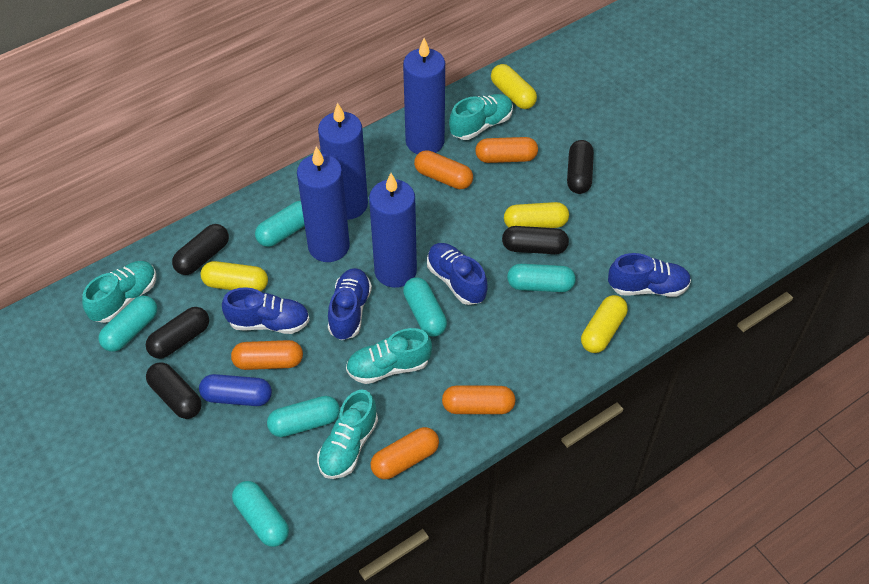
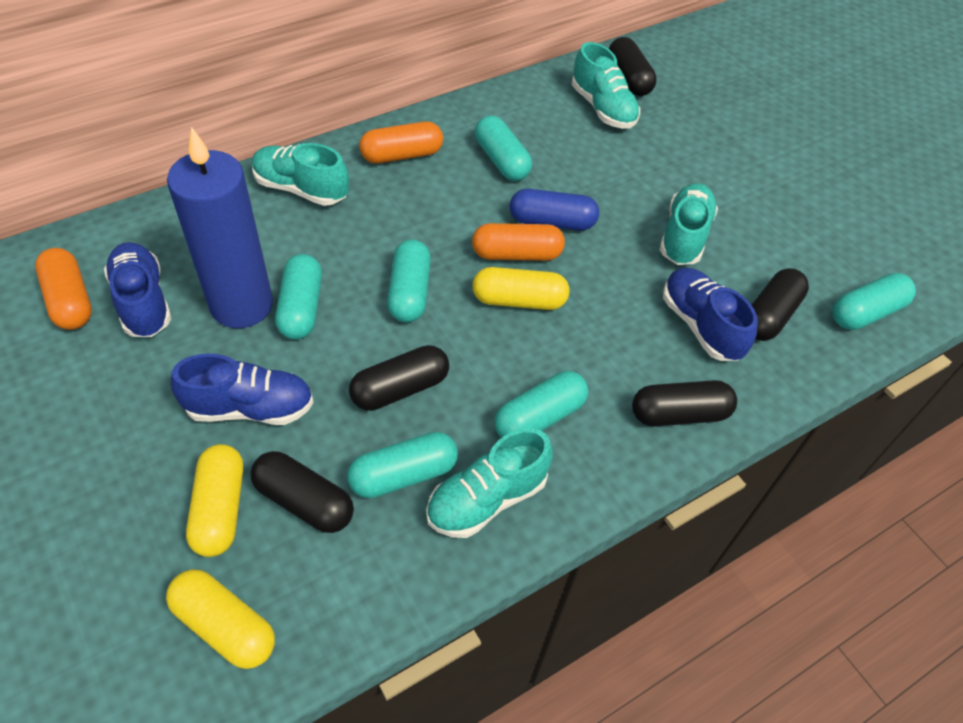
blue candle: [297,146,350,262] [318,103,368,220] [369,173,417,288] [403,38,445,154] = 4 -> [167,127,273,328] = 1
blue shoe: [222,287,310,334] [328,268,372,340] [427,243,488,305] [608,253,691,297] = 4 -> [104,242,171,337] [171,353,314,425] [663,268,758,361] = 3
orange capsule: [231,340,303,370] [371,427,439,479] [414,150,473,189] [442,385,515,414] [475,137,538,163] = 5 -> [35,248,92,330] [359,121,443,164] [472,223,565,261] = 3
yellow capsule: [201,261,268,292] [491,64,537,109] [504,202,569,228] [581,295,628,353] = 4 -> [166,569,275,669] [186,444,243,557] [472,267,569,310] = 3

